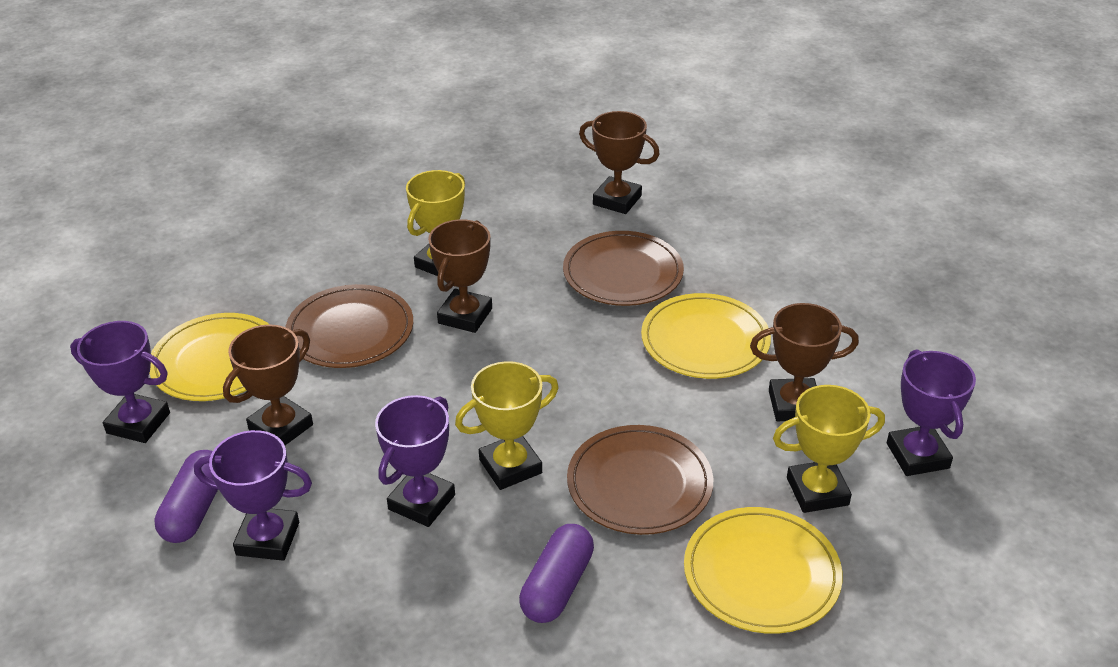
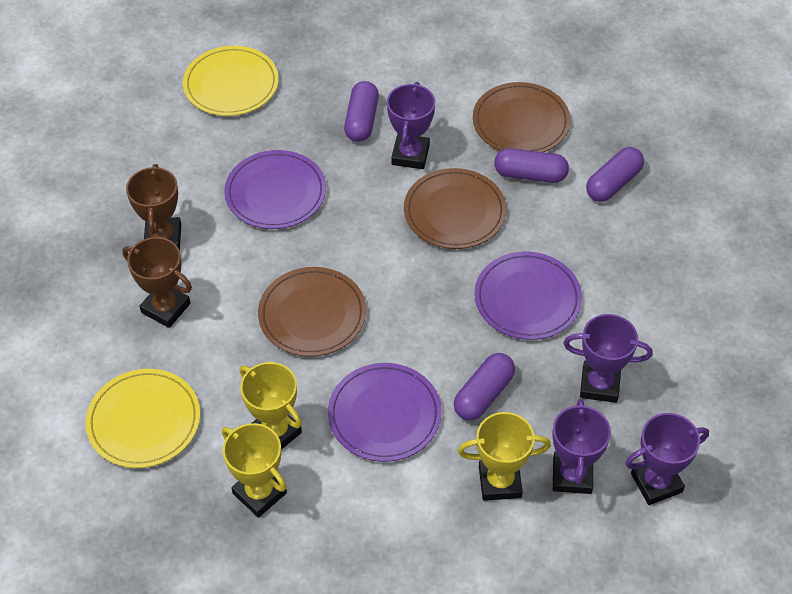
brown trophy: [223,324,313,445] [428,219,492,333] [579,111,660,214] [750,303,859,421] = 4 -> [122,237,192,328] [126,164,181,250] = 2
purple capsule: [154,450,218,543] [519,524,594,623] = 2 -> [344,81,379,142] [454,353,515,420] [494,148,569,183] [586,147,644,202] = 4
purple plate: none = 0 -> [224,150,326,229] [328,363,442,462] [474,252,582,340] = 3
yellow plate: [149,313,269,401] [641,293,771,379] [684,507,843,634] = 3 -> [85,369,200,468] [183,46,279,116] = 2

